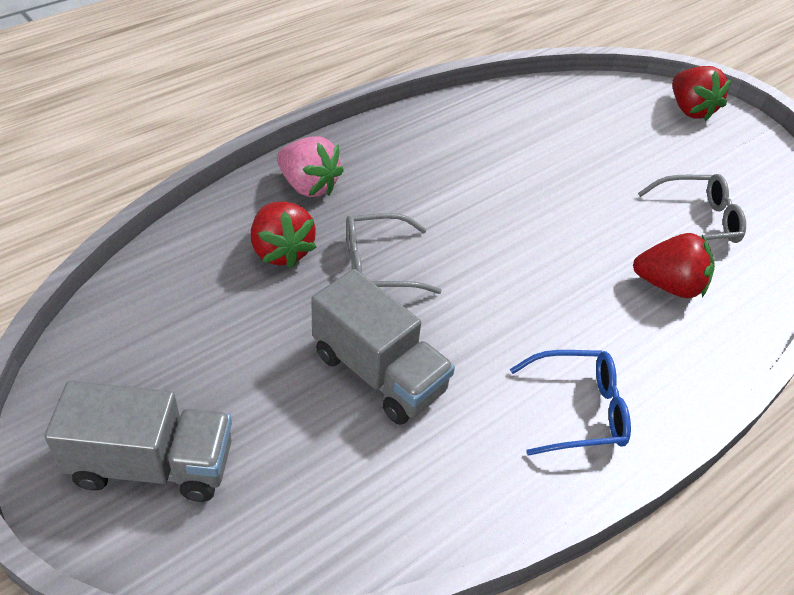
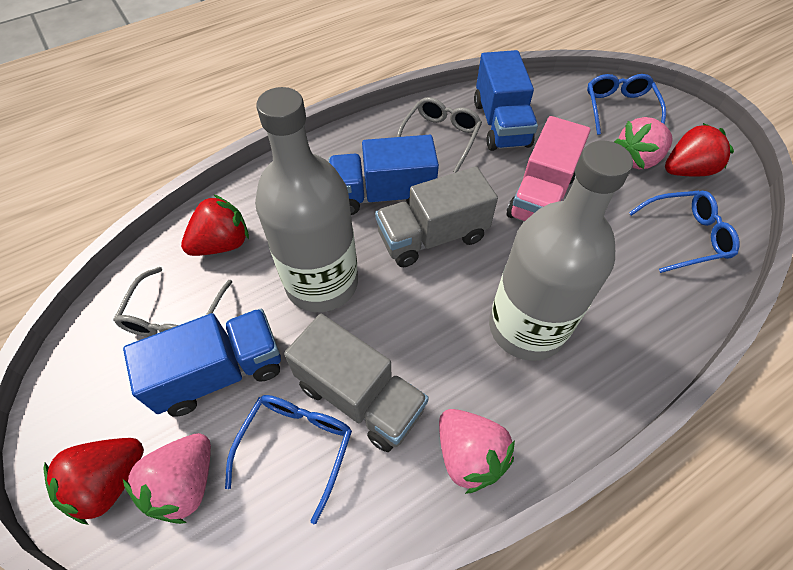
blue glasses: [510,350,631,456] = 1 -> [225,395,352,524] [587,74,666,135] [629,191,740,273] = 3
blue truck: none = 0 -> [123,309,281,417] [328,135,439,215] [474,50,538,151] = 3
grey bottle: none = 0 -> [255,87,358,312] [489,141,633,361] = 2
pink strawberry: [277,136,344,197] = 1 -> [123,433,211,524] [439,409,515,494] [614,117,672,170] = 3
pink truck: none = 0 -> [507,116,591,222] = 1

